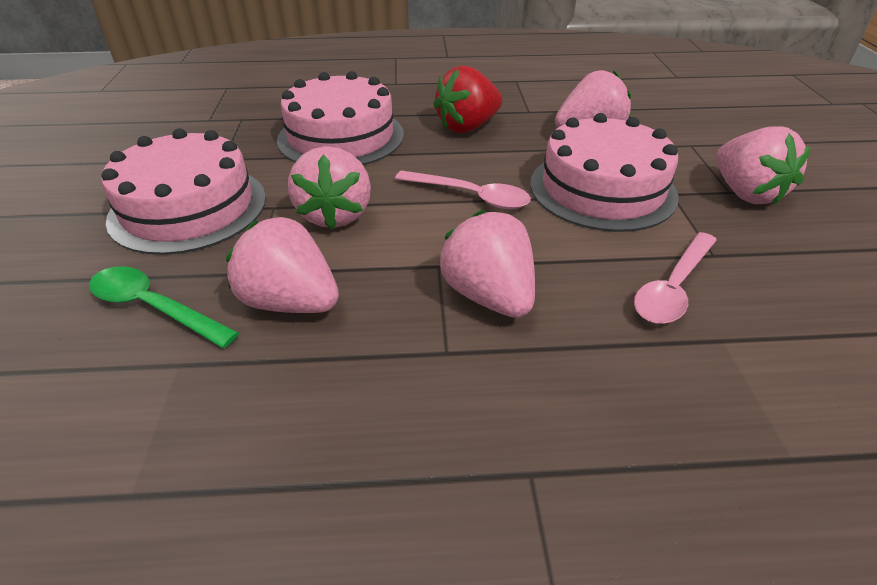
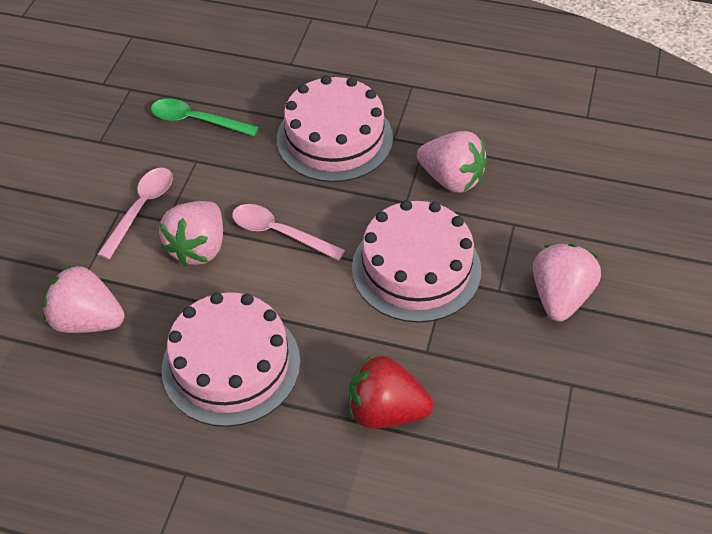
pink strawberry: [226,217,339,313] [288,146,371,230] [439,210,535,318] [555,70,631,128] [716,126,810,205] = 5 -> [43,265,125,333] [159,201,223,266] [417,131,487,193] [533,244,601,322] = 4

